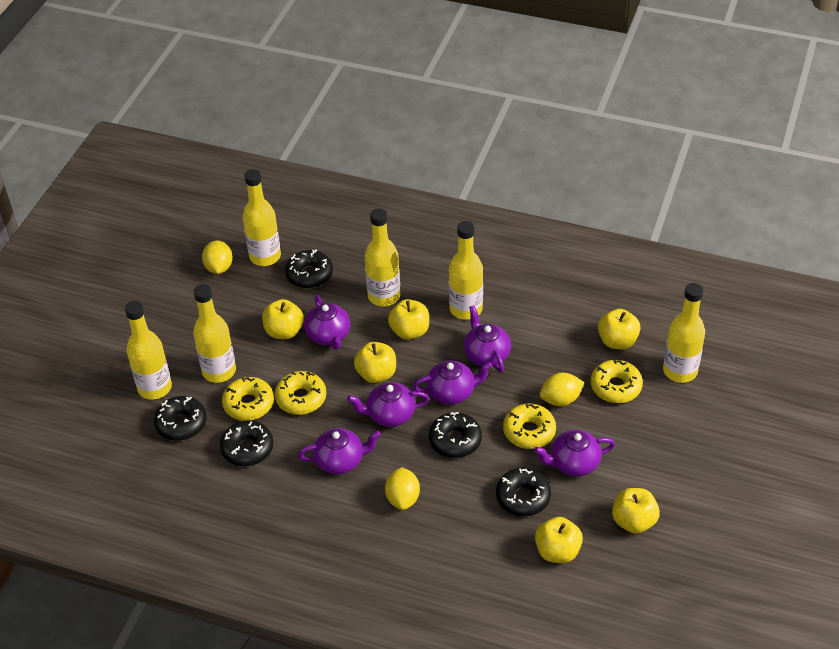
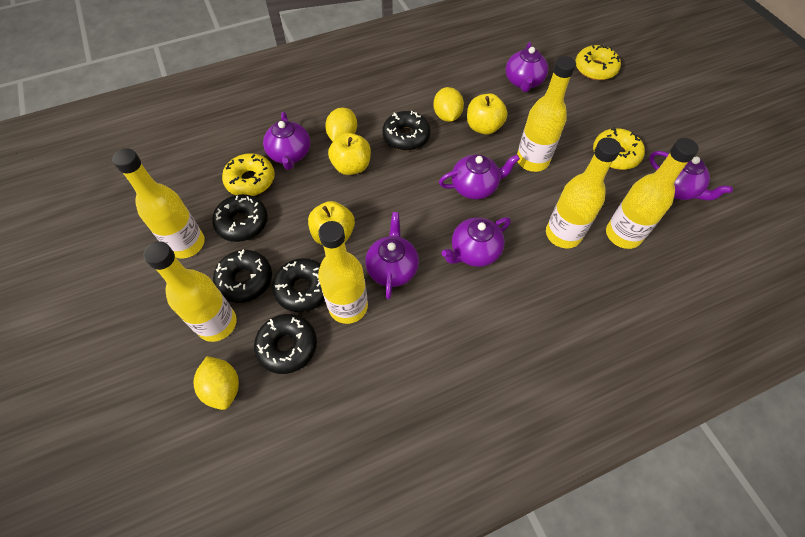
yellow apple: [262,299,304,339] [354,342,396,383] [388,299,429,340] [535,517,583,563] [598,309,641,349] [612,488,660,534] = 6 -> [308,201,355,245] [328,133,371,175] [467,94,508,135] = 3
yellow donut: [222,377,274,421] [275,371,326,415] [503,404,556,449] [591,360,643,403] = 4 -> [222,153,275,196] [576,45,621,80] [593,127,645,170] = 3

